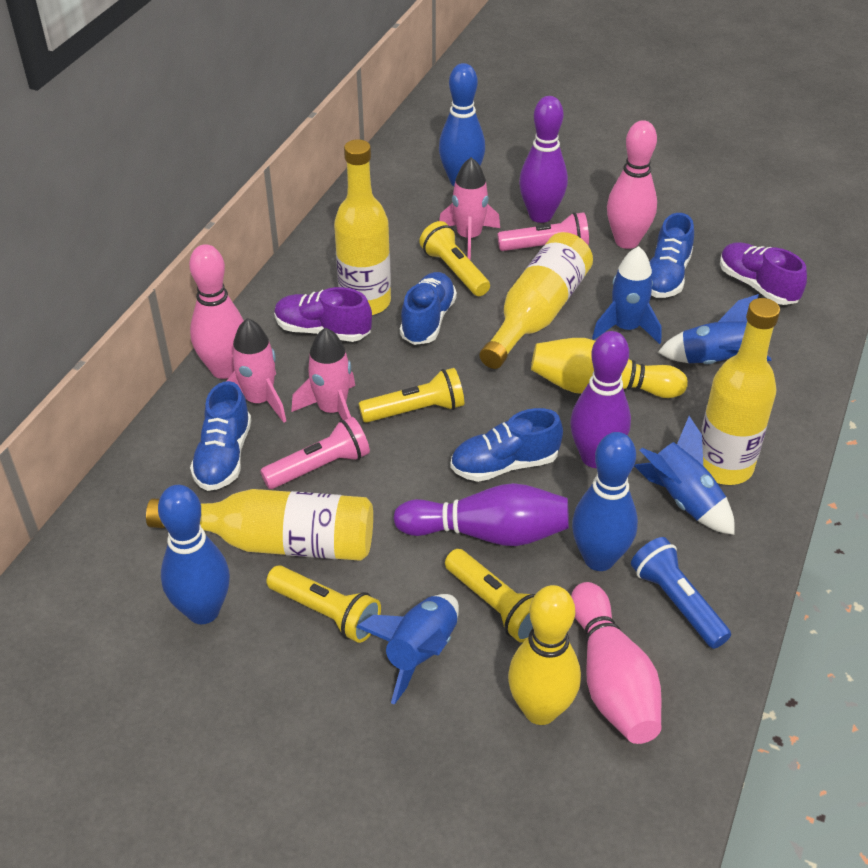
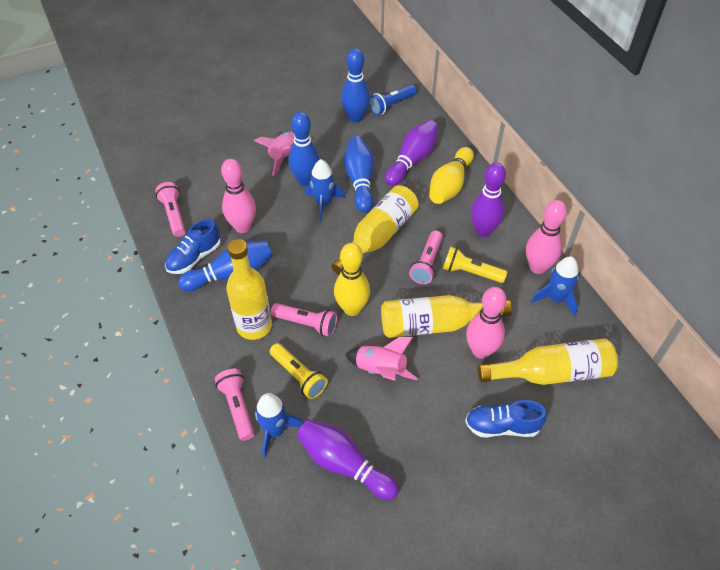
blue bowling pin: [158,485,230,624] [439,63,485,186] [572,432,638,571] = 3 -> [178,241,273,291] [288,112,320,186] [341,48,370,123] [343,136,374,213] = 4
blue rocket: [357,594,459,705] [592,246,662,344] [634,416,735,535] [658,294,771,364] = 4 -> [255,393,303,458] [305,159,345,221] [531,256,579,316] = 3
blue shoe: [190,381,251,491] [400,272,457,345] [450,408,563,482] [649,213,694,298] = 4 -> [165,219,221,274] [465,400,547,438] = 2
pink flashlight: [260,417,370,489] [498,212,589,251] = 2 -> [155,182,185,237] [215,369,255,441] [271,303,337,337] [409,231,443,284] = 4
pink rocket: [227,318,286,423] [291,327,355,420] [439,157,500,260] = 3 -> [254,132,295,176] [345,337,418,381] = 2
purple shoe: [274,287,372,342] [720,242,807,305] = 2 -> none = 0
yellow flashlight: [266,565,381,643] [358,368,464,423] [419,221,490,296] [445,549,535,643] = 4 -> [270,343,328,399] [443,247,507,283] = 2

